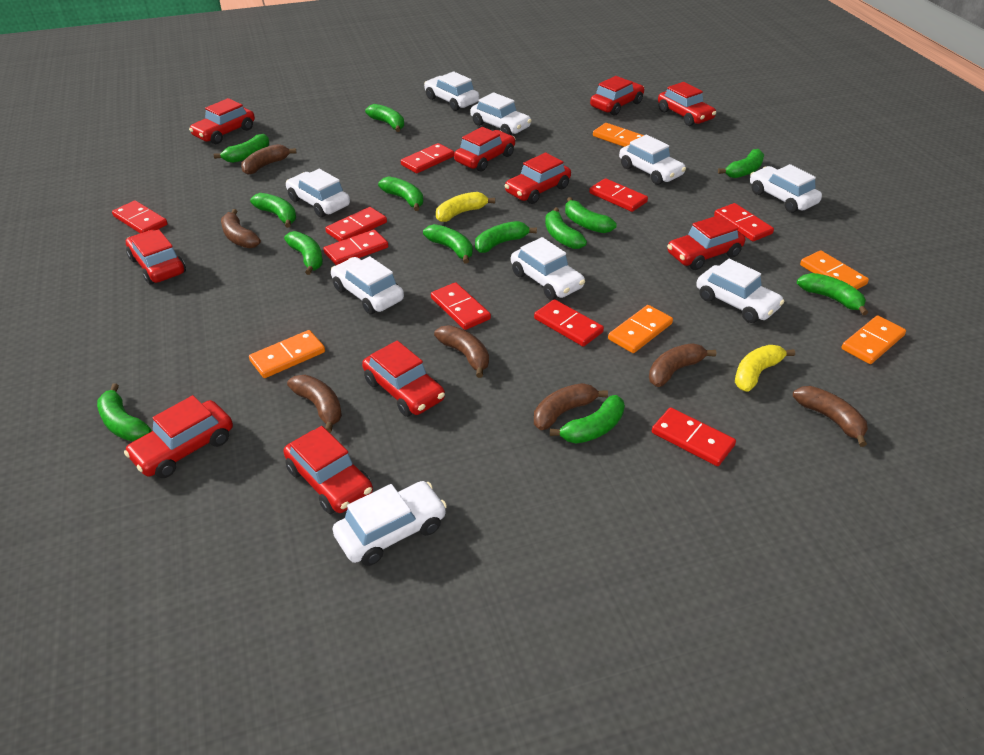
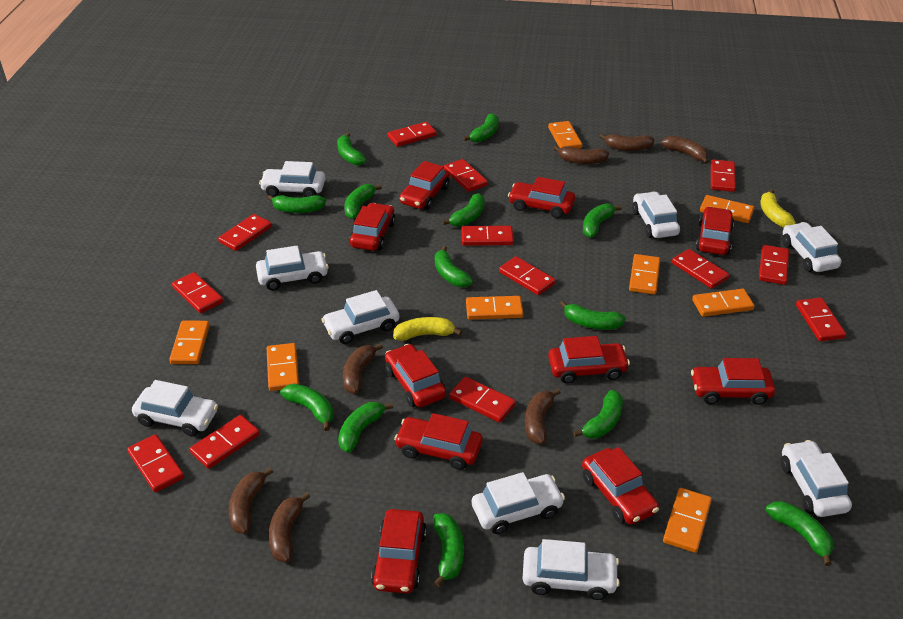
orange domino: [249,330,325,378] [593,123,644,147] [608,305,673,353] [800,250,869,289] [841,315,906,364] = 5 -> [169,321,210,364] [267,343,299,391] [466,296,523,320] [548,121,582,149] [629,254,660,294] [663,488,712,553] [692,289,754,317] [700,195,754,223] = 8
red domino: [112,201,168,233] [323,230,388,265] [325,207,387,241] [401,143,454,173] [431,282,491,330] [534,299,604,347] [589,178,648,212] [652,407,736,466] [714,203,774,241] = 9 -> [127,434,184,492] [172,272,223,313] [190,415,260,469] [218,214,272,251] [388,122,437,147] [444,159,488,192] [449,377,516,422] [462,226,514,246] [499,256,556,295] [672,249,729,289] [711,159,736,192] [759,245,789,285] [796,298,846,341] = 13

